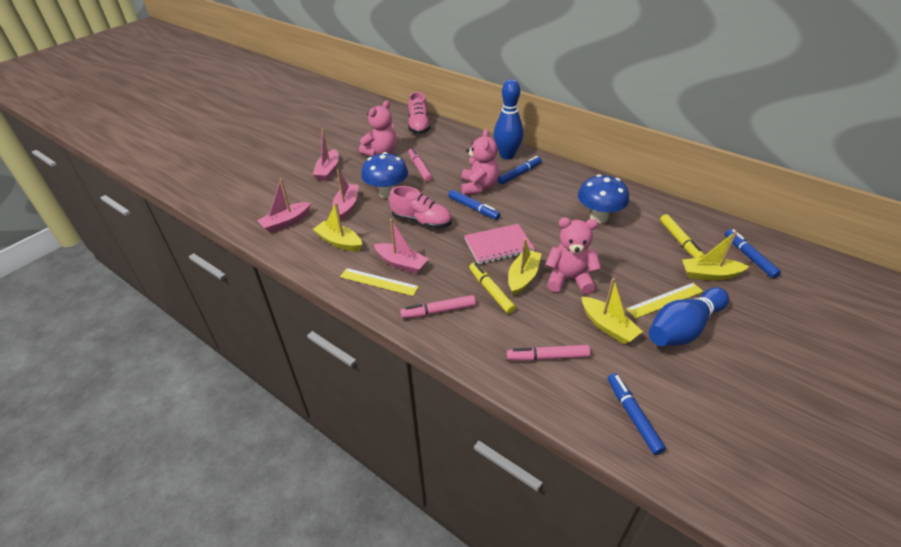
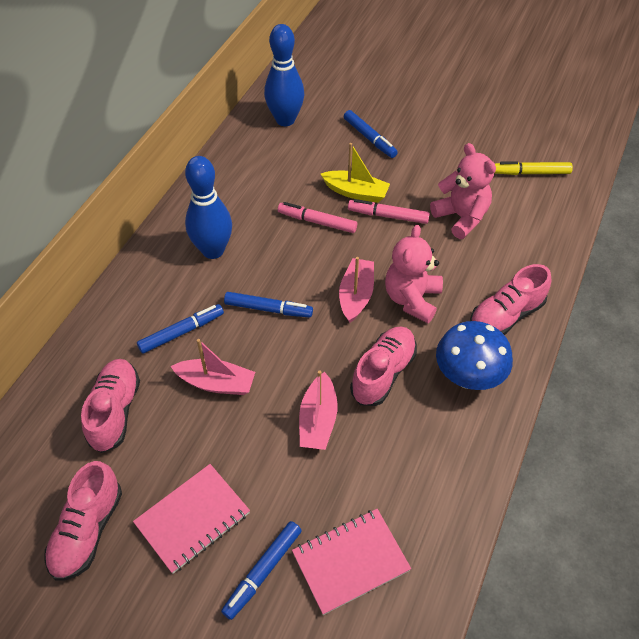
blue mushroom: [361,152,408,198] [578,174,629,223] = 2 -> [436,321,513,390] = 1
pink boat: [257,179,311,233] [313,129,339,181] [333,169,359,221] [374,219,429,274] = 4 -> [171,339,255,395] [299,370,337,450] [339,257,374,323] = 3
pink marker: [400,295,476,319] [408,148,432,182] [507,345,590,361] = 3 -> [278,202,357,233] [348,199,430,224] = 2
pink notebook: [464,224,535,264] = 1 -> [133,464,250,574] [292,509,411,615] = 2
pink shoe: [389,186,452,229] [408,92,431,134] = 2 -> [44,461,122,580] [81,359,140,453] [350,326,417,406] [470,264,551,335] = 4
pink teddy bear: [359,100,397,156] [461,129,499,195] [545,217,601,294] = 3 -> [385,225,443,323] [430,143,496,239] = 2
yellow boat: [313,202,362,251] [508,238,541,295] [582,278,643,344] [682,231,749,281] = 4 -> [321,143,390,203] = 1
yellow marker: [469,262,516,314] [660,214,705,258] = 2 -> [495,162,573,175] = 1
yellow ruler: [340,268,419,296] [626,283,703,319] = 2 -> none = 0

